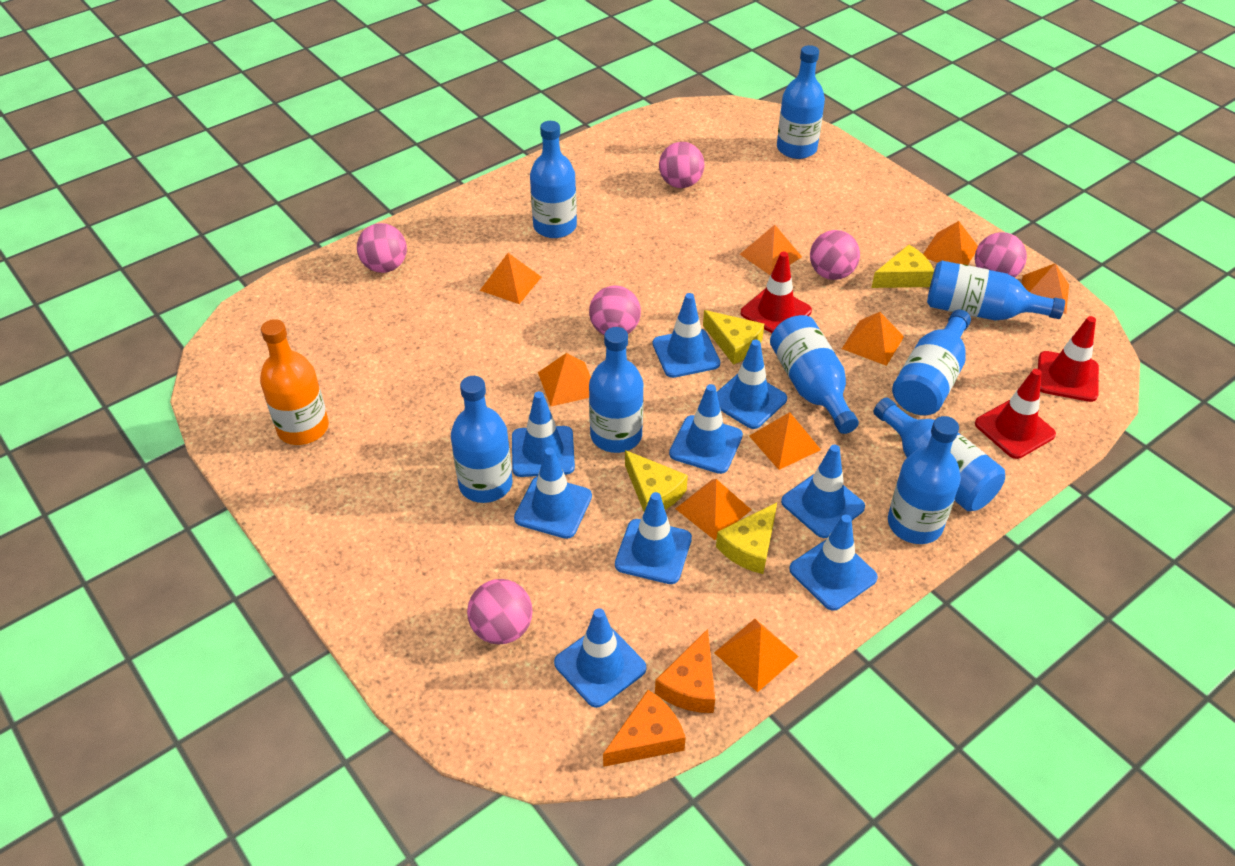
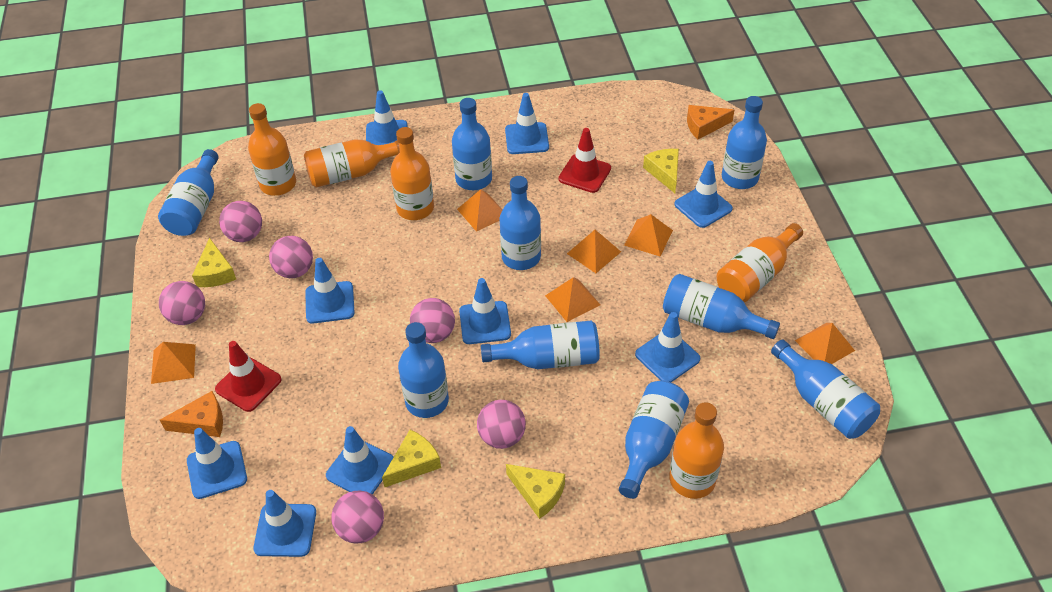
orange bottle: [260,319,329,445] = 1 -> [248,103,296,196] [304,139,400,188] [390,127,434,220] [669,402,724,499] [717,223,803,302] = 5
orange pyramid: [480,253,541,304] [538,353,591,406] [675,479,751,540] [714,619,799,692] [740,225,802,275] [749,412,821,470] [842,312,904,366] [923,221,978,265] [1022,263,1069,314] = 9 -> [151,342,196,384] [457,189,502,232] [545,277,600,322] [567,230,621,273] [624,214,673,256] [795,323,855,364] = 6
red traffic cone: [741,252,812,333] [975,369,1056,459] [1038,316,1099,402] = 3 -> [215,341,282,412] [558,128,611,193] = 2

